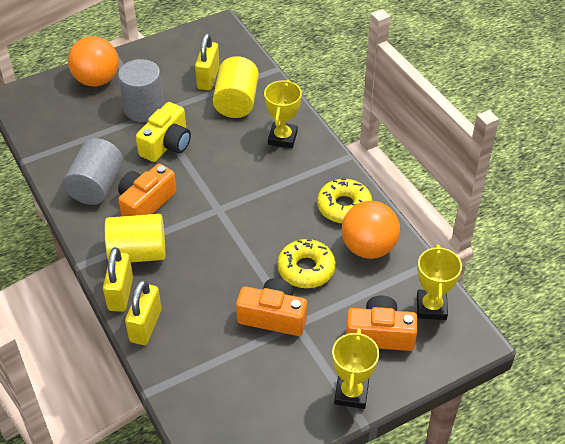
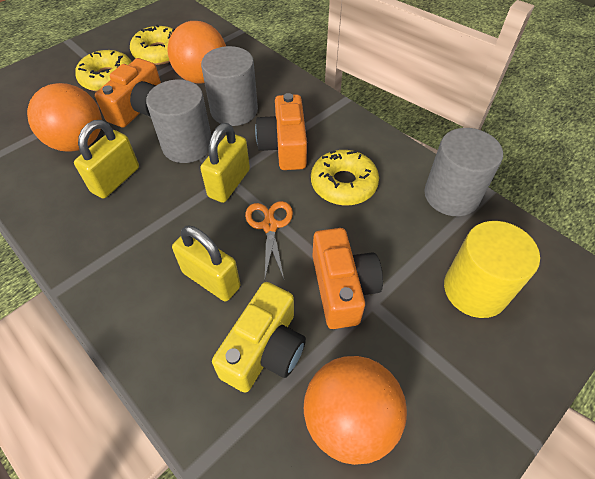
grey cylinder: [63,138,123,205] [118,59,164,122] = 2 -> [146,80,211,163] [201,46,258,126] [424,128,503,216] = 3
orange ball: [68,36,119,87] [342,201,400,259] = 2 -> [27,83,102,152] [167,21,226,84] [304,356,407,465] = 3
orange scissors: none = 0 -> [245,201,293,279] = 1
yellow cylinder: [105,214,165,262] [213,56,259,118] = 2 -> [444,221,540,318] = 1
yellow donut: [277,239,336,288] [317,179,372,223] = 2 -> [75,50,132,92] [130,25,175,65] [311,150,379,205] = 3
yellow trophy: [264,80,302,148] [332,329,379,409] [417,245,462,320] = 3 -> none = 0

